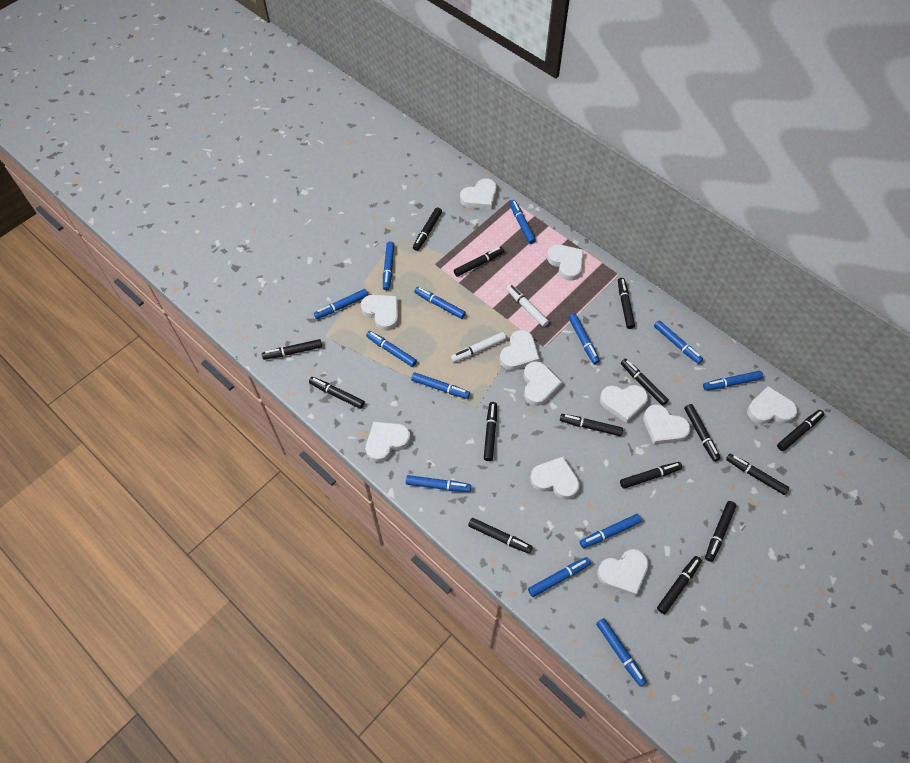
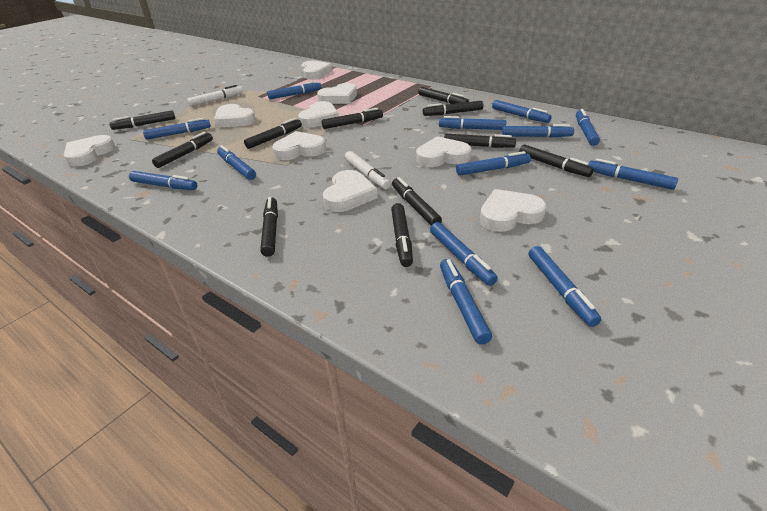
black marker: [262,339,322,360] [309,377,365,409] [413,207,442,251] [454,247,504,277] [468,518,533,554] [484,402,497,461] [560,414,623,436] [618,278,635,329] [620,462,682,489] [621,359,669,405] [657,556,702,614] [684,404,720,462] [705,501,737,562] [726,454,789,495] [777,410,824,451] = 15 -> [109,110,175,130] [152,132,213,168] [244,118,302,149] [260,197,278,257] [322,108,383,129] [391,203,413,267] [392,177,442,226] [418,87,469,104] [423,101,483,116] [444,134,516,148] [519,144,594,177] = 11
white heart: [361,295,398,331] [366,422,410,462] [460,178,497,210] [500,330,540,370] [524,361,562,406] [530,457,580,499] [547,244,584,281] [597,549,648,596] [600,385,648,423] [643,404,691,445] [747,386,797,424] = 11 -> [64,135,115,167] [214,104,256,128] [272,131,326,160] [298,101,339,128] [301,61,333,79] [317,83,357,104] [323,170,378,212] [416,136,472,167] [480,189,546,232] = 9

